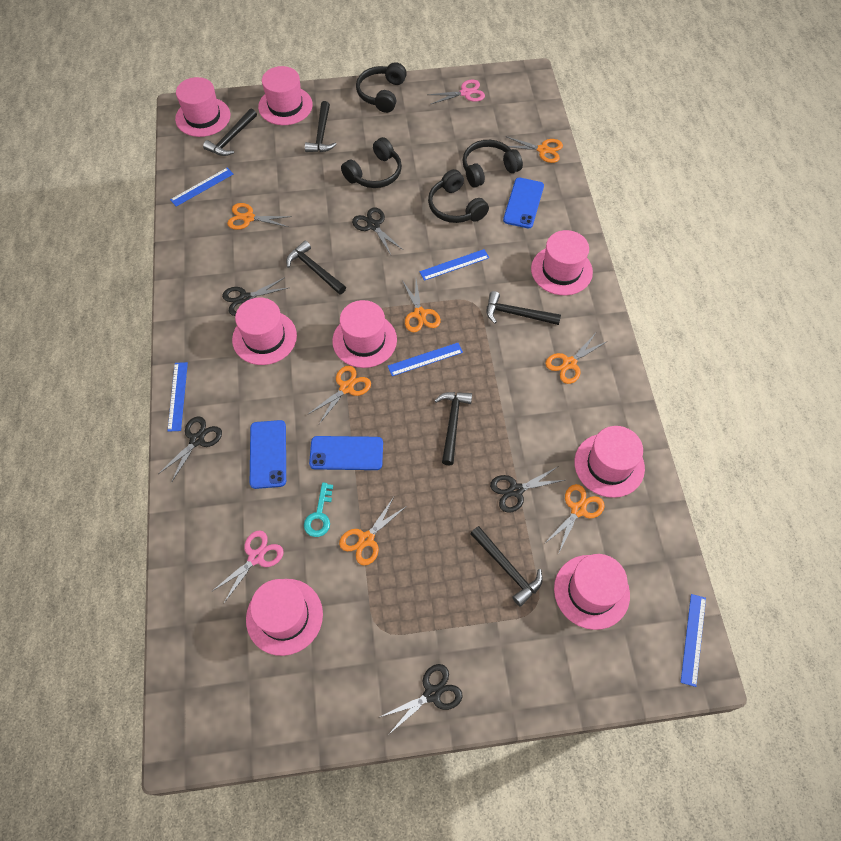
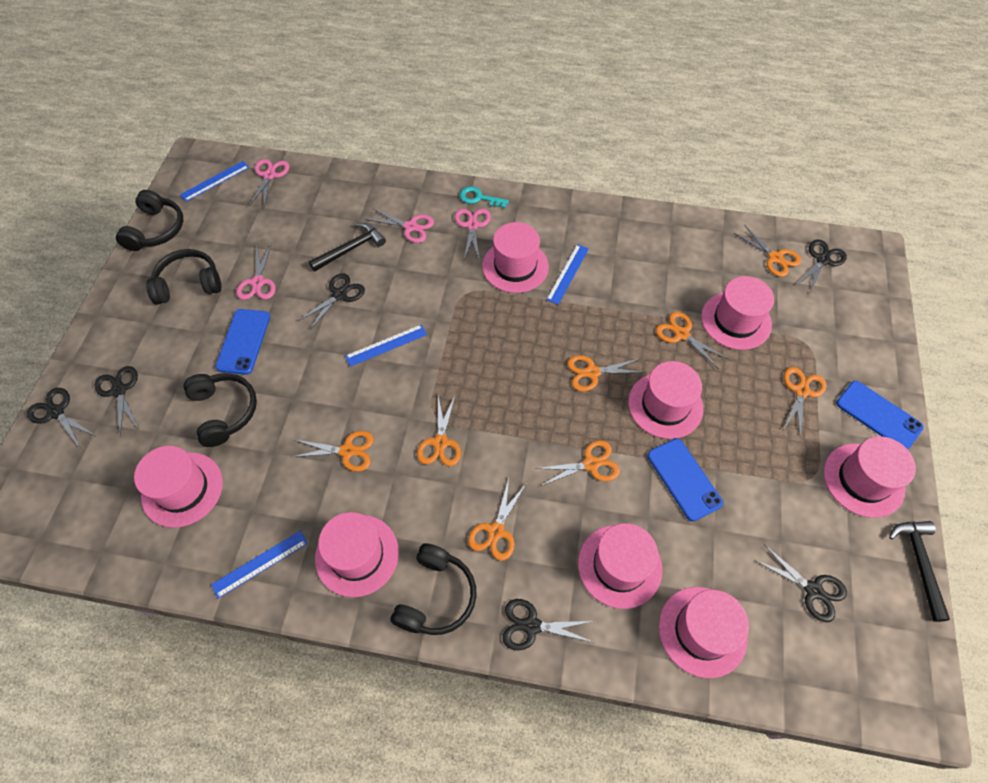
black hammer: [203,109,257,156] [286,241,346,295] [305,101,337,152] [434,392,472,465] [470,526,543,607] [487,291,561,325] = 6 -> [309,223,386,271] [889,521,950,622] = 2
black scissors: [158,417,222,483] [222,277,290,316] [352,207,403,255] [378,664,463,734] [490,467,565,513] = 5 -> [27,388,96,449] [94,366,139,436] [298,273,365,330] [503,599,595,651] [754,545,847,622] [797,240,847,292] = 6
blue ruler: [168,362,188,432] [170,168,233,207] [388,343,463,376] [420,249,489,281] [681,594,706,687] = 5 -> [180,161,249,202] [211,531,308,599] [345,324,427,367] [546,244,589,305] = 4
orange scissors: [227,203,292,230] [307,366,371,424] [339,497,407,566] [402,279,441,332] [505,136,563,163] [544,484,605,552] [546,333,608,384] = 7 -> [292,431,374,471] [417,396,461,466] [468,479,526,561] [535,440,620,486] [567,355,646,392] [656,312,729,369] [734,225,801,277] [783,367,827,437] = 8
pink scissors: [211,530,284,603] [428,80,485,104] = 2 -> [236,244,276,300] [249,159,289,206] [366,208,434,243] [455,209,491,261] = 4

